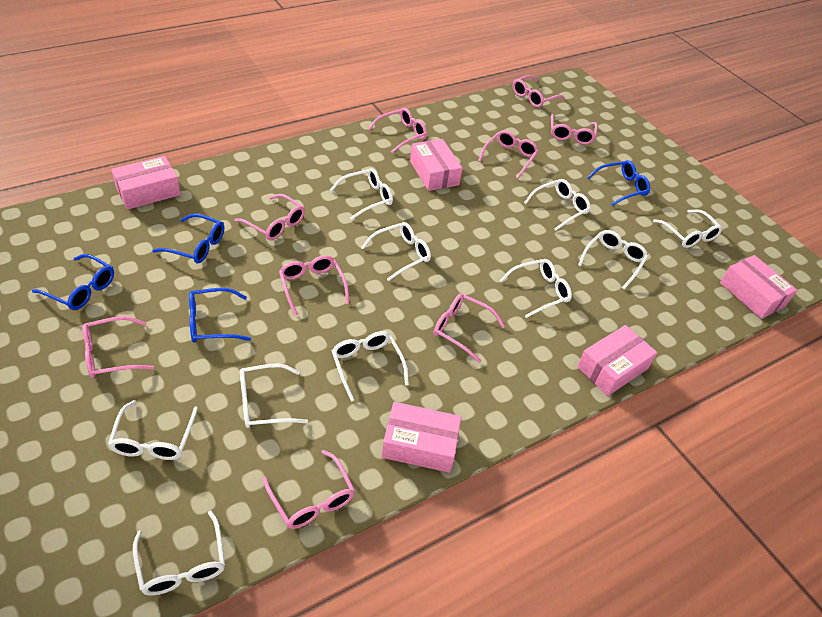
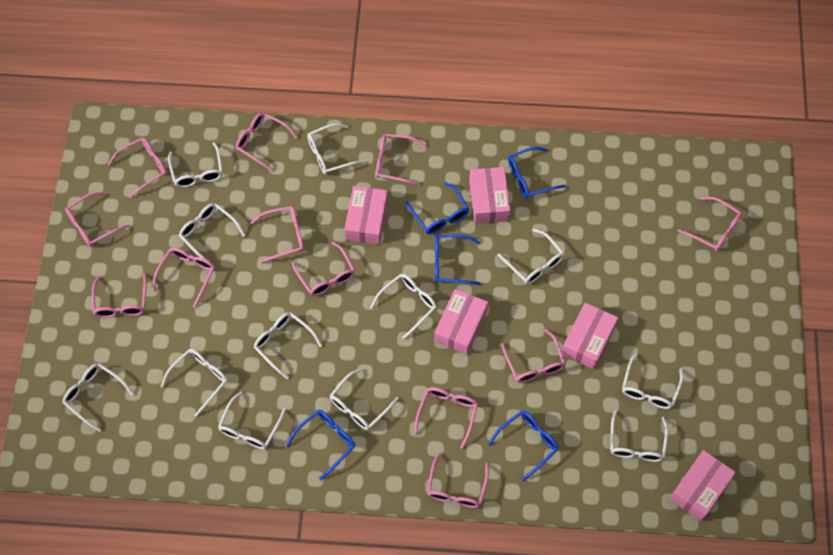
blue glasses: [32,254,114,310] [152,214,224,263] [189,288,251,343] [587,160,650,206] = 4 -> [286,410,355,480] [406,182,469,234] [435,234,481,285] [488,410,559,481] [508,147,566,198] = 5
pink glasses: [82,316,154,378] [234,194,305,240] [263,450,355,529] [279,255,349,316] [368,108,427,153] [434,293,505,363] [478,130,539,179] [513,75,565,108] [551,114,598,145] = 9 -> [65,192,129,246] [92,273,147,318] [108,138,167,198] [152,247,215,308] [236,112,298,172] [251,206,304,263] [292,242,355,296] [376,134,426,186] [414,387,478,449] [427,452,489,508] [501,329,566,383] [678,197,742,251] = 12
white glasses: [108,400,198,460] [133,510,225,595] [240,363,308,428] [330,168,393,220] [332,331,409,402] [361,222,431,281] [499,259,572,318] [524,179,591,231] [578,230,648,289] [653,210,723,248] = 10 -> [62,363,134,432] [160,349,228,417] [168,142,223,188] [179,203,246,260] [218,391,286,449] [253,312,322,379] [307,124,365,174] [329,368,399,430] [370,274,437,339] [498,229,564,284] [610,410,668,462] [622,353,683,409] = 12

